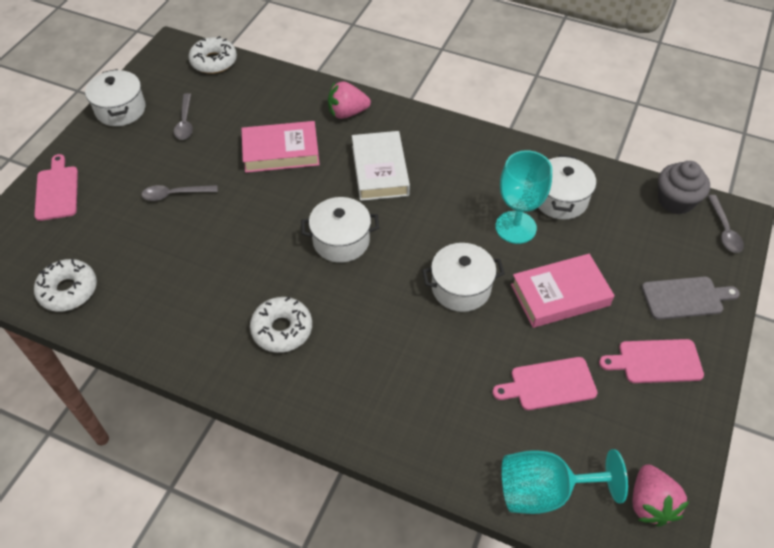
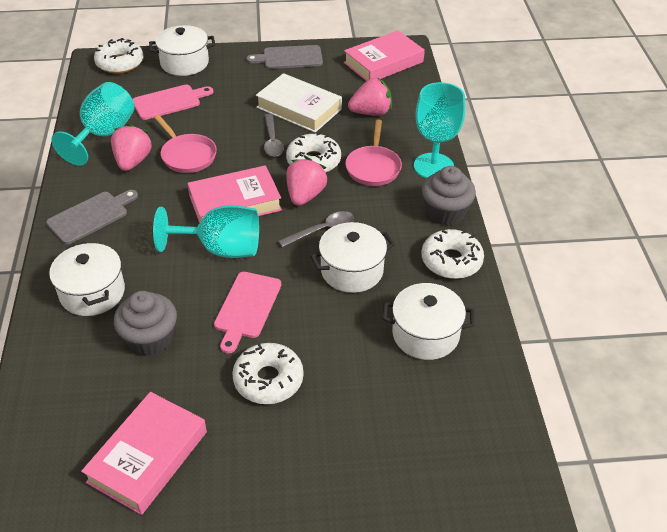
grey cupcake: [658,161,710,214] = 1 -> [114,291,177,356] [422,166,476,225] = 2
grey cutting board: [642,277,740,320] = 1 -> [46,190,138,244] [246,45,323,69] = 2
grey spoon: [141,185,218,201] [174,93,193,140] [708,195,744,253] = 3 -> [264,113,284,157] [278,211,354,247] = 2
pink book: [241,121,320,173] [511,254,615,328] = 2 -> [81,392,207,515] [187,165,282,223] [344,31,425,81] = 3
pink cutting board: [34,154,78,221] [492,357,597,410] [599,339,704,383] = 3 -> [133,85,213,120] [214,272,281,353] = 2
pink pan: none = 0 -> [154,115,217,173] [345,120,402,186] = 2
pink strawberry: [328,81,371,119] [632,464,689,527] = 2 -> [111,124,152,171] [286,157,328,206] [348,78,392,116] = 3
turquoise goblet: [495,150,552,244] [501,449,628,514] = 2 -> [51,82,135,166] [153,205,259,258] [414,82,465,178] = 3
white donut: [34,259,97,312] [189,36,237,74] [250,297,312,353] = 3 -> [94,38,143,74] [232,343,304,404] [286,132,341,172] [421,229,484,279] = 4

